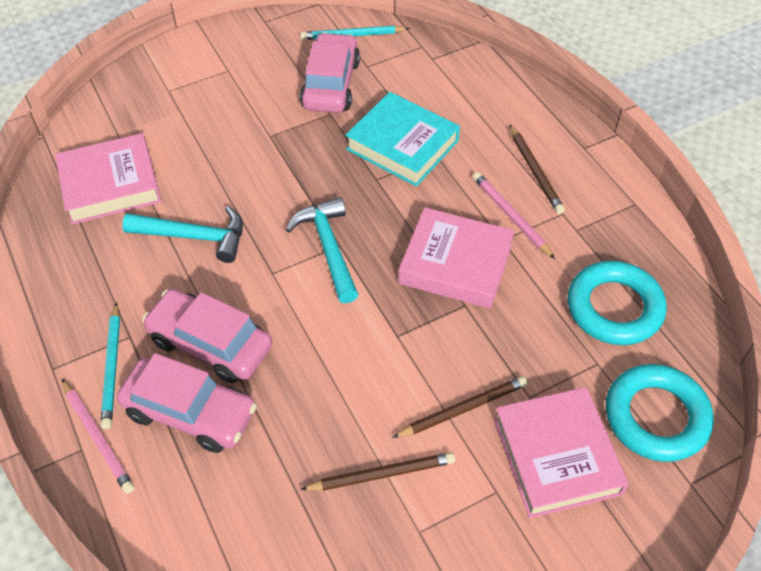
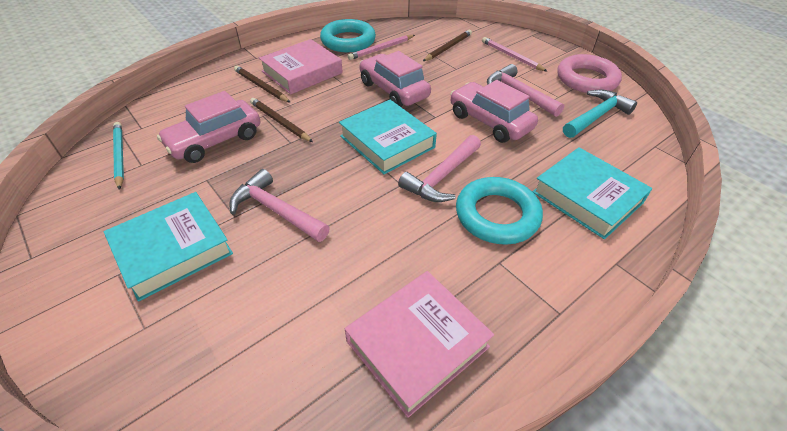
pink book: [55,133,161,224] [398,207,514,309] [494,387,629,518] = 3 -> [259,39,343,94] [345,271,494,418] = 2
pink hammer: none = 0 -> [229,169,330,242] [398,135,481,202] [487,64,564,117] = 3
pink ring: none = 0 -> [557,54,622,93] = 1
turquoise book: [346,92,460,187] = 1 -> [104,192,233,301] [339,100,437,174] [532,147,652,239] = 3
turquoise hammer: [122,206,243,263] [286,197,359,303] = 2 -> [563,90,637,138] = 1
turquoise pencil: [101,302,120,429] [300,26,410,40] = 2 -> [113,122,124,190] = 1

